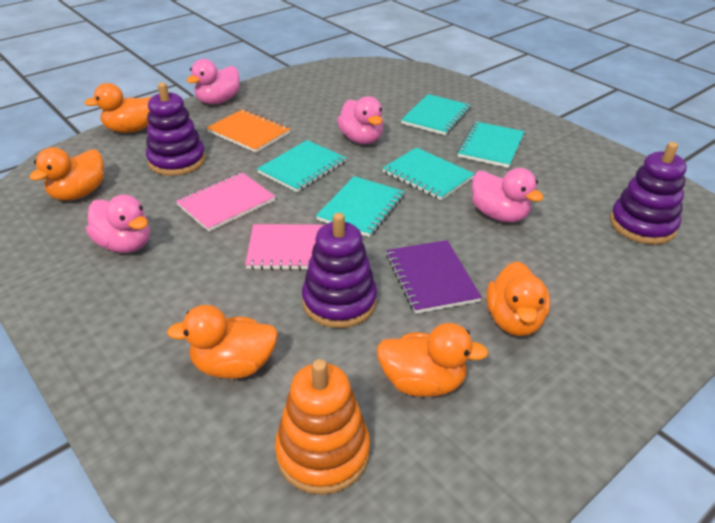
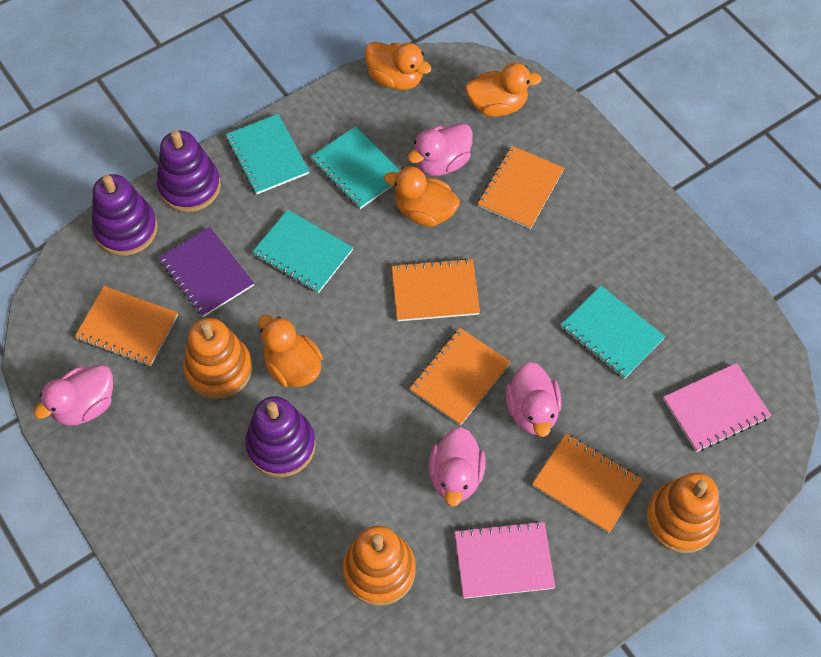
orange duck: [29,147,104,201] [84,83,152,133] [167,305,278,379] [377,323,489,397] [486,261,550,336] = 5 -> [258,315,323,387] [365,42,432,90] [384,166,460,227] [465,63,542,117] = 4
orange notebook: [207,109,291,153] = 1 -> [75,286,178,366] [392,258,480,321] [409,328,511,426] [478,146,564,229] [532,433,643,533] = 5
orange stacking toy: [275,359,370,495] = 1 -> [184,318,252,399] [343,526,416,606] [646,473,720,553] = 3
turquoise notebook: [257,140,346,192] [316,176,405,237] [383,147,475,200] [401,94,471,135] [457,121,525,168] = 5 -> [225,114,309,195] [252,210,353,293] [311,126,400,209] [561,286,665,379] = 4

